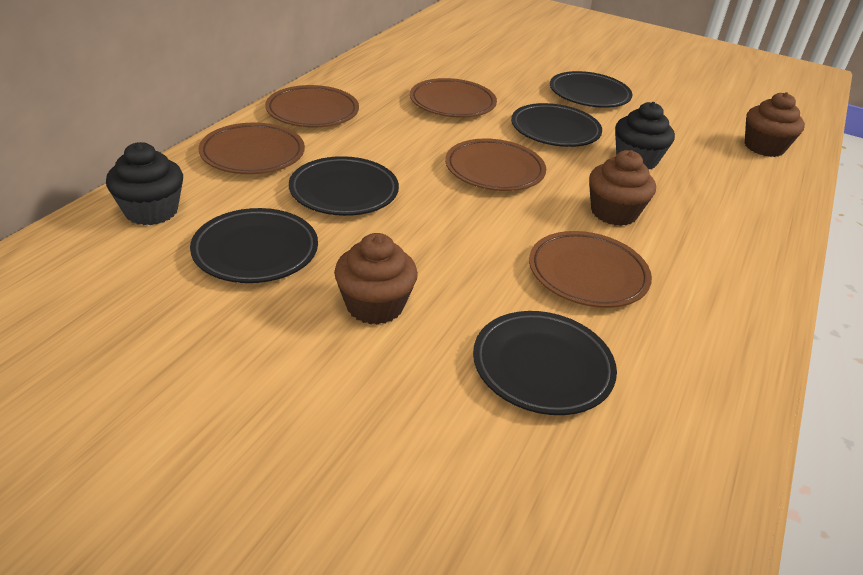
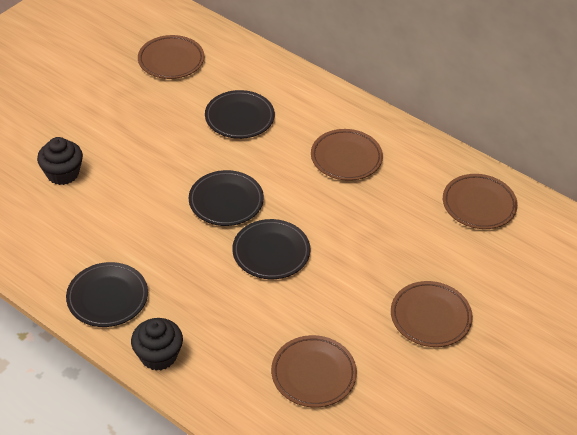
black plate: [190,208,318,283] [289,156,399,216] [473,311,617,415] [511,103,602,147] [550,71,632,108] = 5 -> [66,262,148,327] [189,170,264,226] [205,90,275,139] [232,219,311,279] = 4
brown cupcake: [334,233,418,325] [589,150,656,226] [745,92,805,157] = 3 -> none = 0

